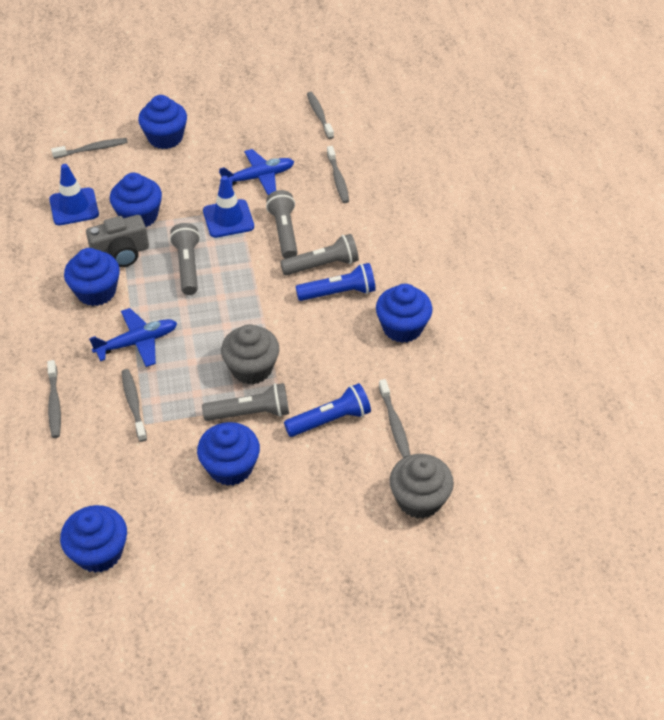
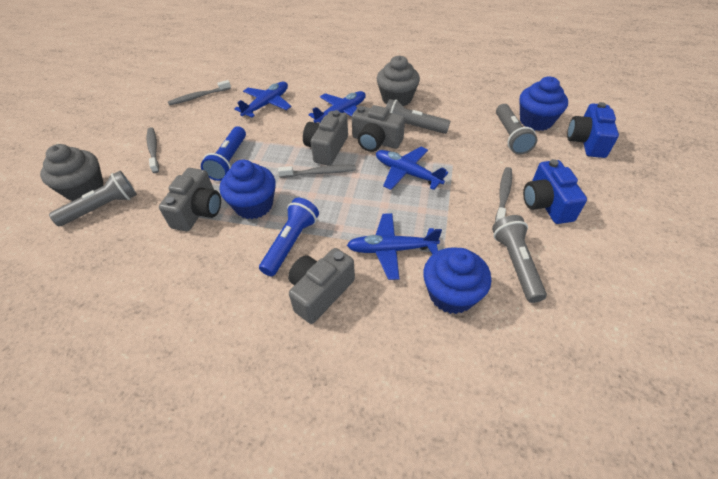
blue camera: none = 0 -> [523,159,587,224] [567,102,619,158] = 2
blue cupcake: [60,505,127,573] [64,248,120,306] [110,173,162,228] [138,95,187,149] [197,422,260,486] [376,284,433,343] = 6 -> [220,160,275,219] [423,247,491,314] [519,76,568,131] = 3
blue plane: [89,308,177,367] [219,149,294,195] = 2 -> [234,82,291,118] [308,91,366,123] [347,213,442,280] [376,147,448,190] = 4
blue traffic cone: [49,164,99,225] [203,176,254,238] = 2 -> none = 0
grey camera: [86,215,149,267] = 1 -> [159,168,221,231] [288,248,355,324] [303,110,348,165] [352,105,405,152] = 4
grey toothbrush: [47,360,61,438] [51,138,128,159] [122,369,147,442] [307,92,334,139] [327,146,349,203] [379,379,410,458] = 6 -> [147,127,159,173] [168,80,231,106] [278,165,356,178] [495,167,512,222] = 4

